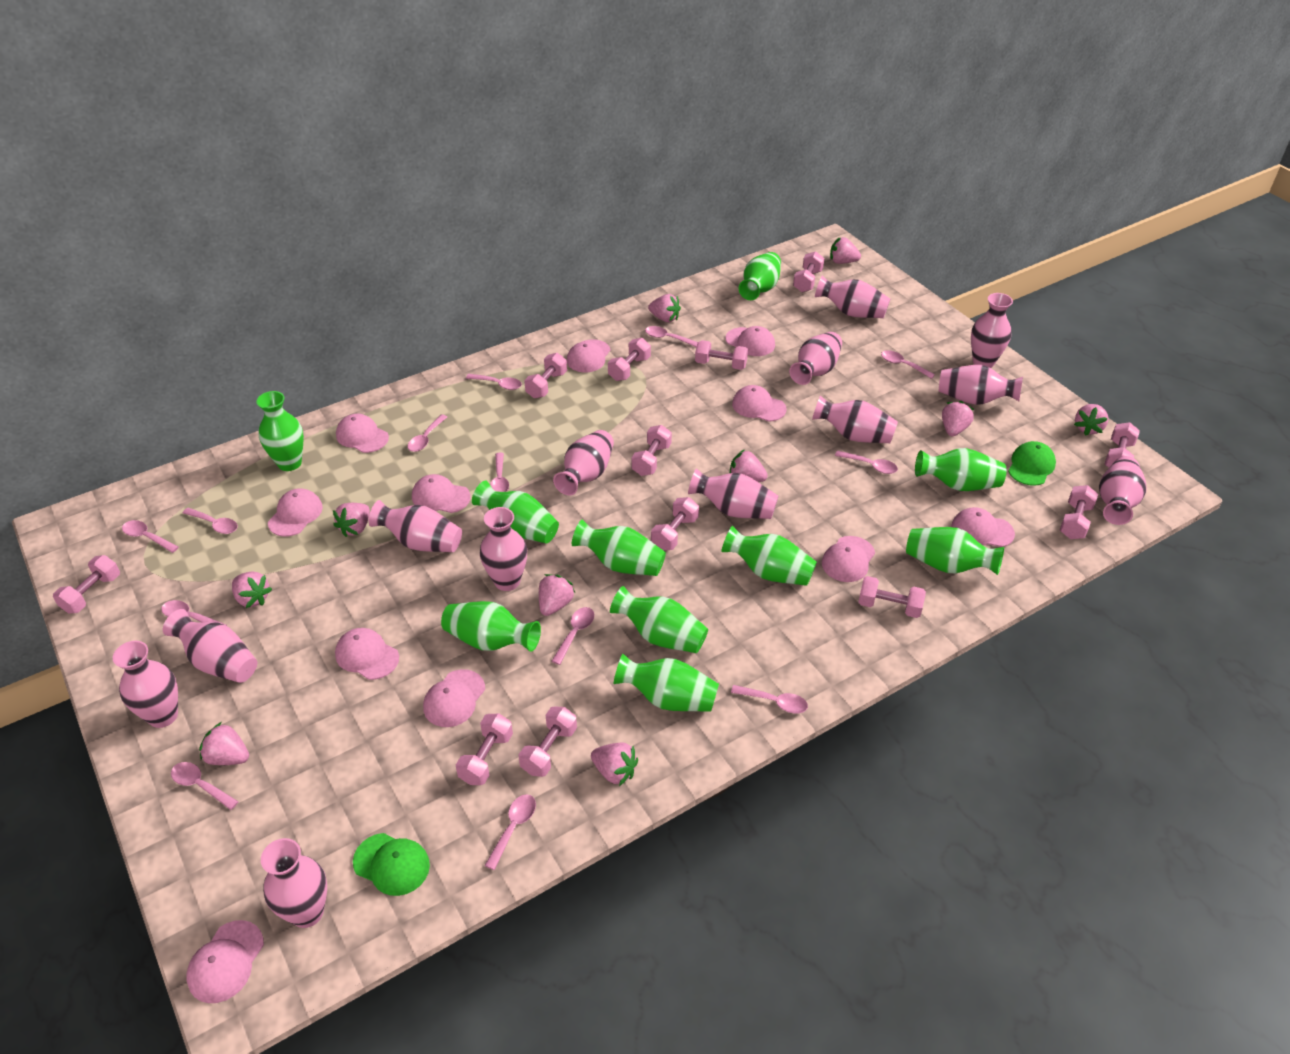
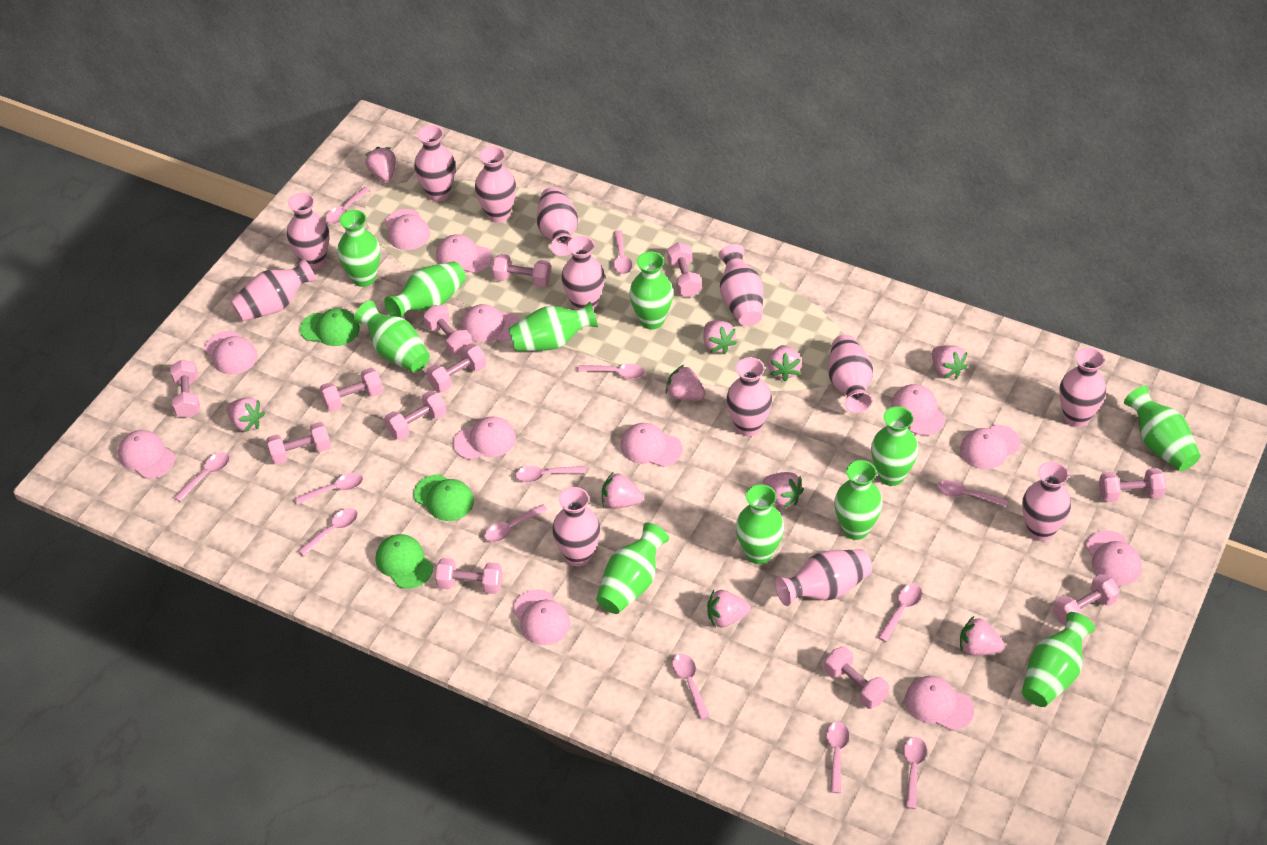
green cap: [353,833,430,896] [1008,441,1056,486] = 2 -> [300,308,360,346] [376,534,433,589] [414,475,474,521] = 3
green vase: [256,391,304,471] [441,601,541,652] [472,480,559,544] [572,520,666,576] [610,586,708,653] [613,654,719,712] [721,526,817,586] [739,252,781,300] [906,527,1004,575] [915,448,1006,491] = 10 -> [337,210,380,287] [354,301,430,372] [384,261,466,318] [508,302,598,351] [596,523,669,614] [629,251,673,329] [736,484,784,564] [834,460,883,540] [871,406,918,486] [1022,612,1095,707] [1124,386,1201,471] = 11
pink cap: [186,920,264,1003] [268,488,323,537] [335,628,399,680] [336,414,389,453] [412,474,471,513] [423,669,485,727] [567,339,611,372] [725,326,775,356] [732,385,786,422] [822,536,875,582] [951,507,1015,547] = 11 -> [118,430,175,479] [204,331,257,375] [385,209,430,250] [436,234,492,273] [453,416,516,460] [461,304,520,342] [513,589,570,645] [621,423,683,467] [891,384,945,435] [905,676,974,731] [960,424,1021,469] [1086,530,1142,586] = 12

